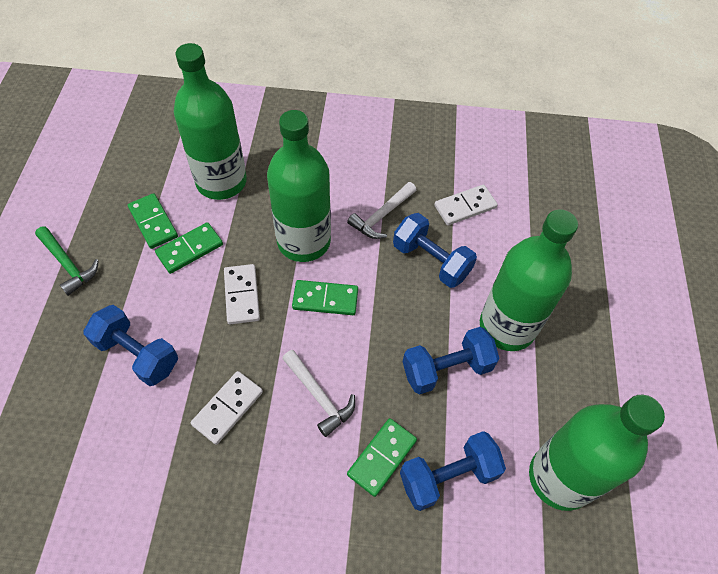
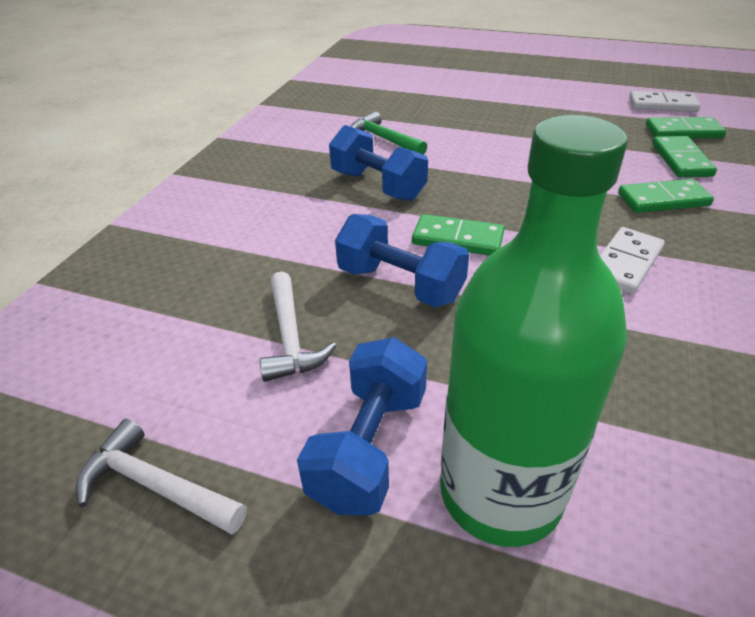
blue dumbbell: [84,305,178,386] [393,213,477,288] [400,431,506,511] [403,327,499,394] = 4 -> [297,337,427,515] [329,125,428,201] [335,214,469,307] = 3
green bottle: [174,43,247,200] [267,110,331,262] [480,209,578,351] [529,395,665,511] = 4 -> [440,115,628,547] = 1
white domino: [191,371,263,445] [224,264,260,324] [434,185,497,225] = 3 -> [600,227,665,294] [629,91,700,112] = 2

